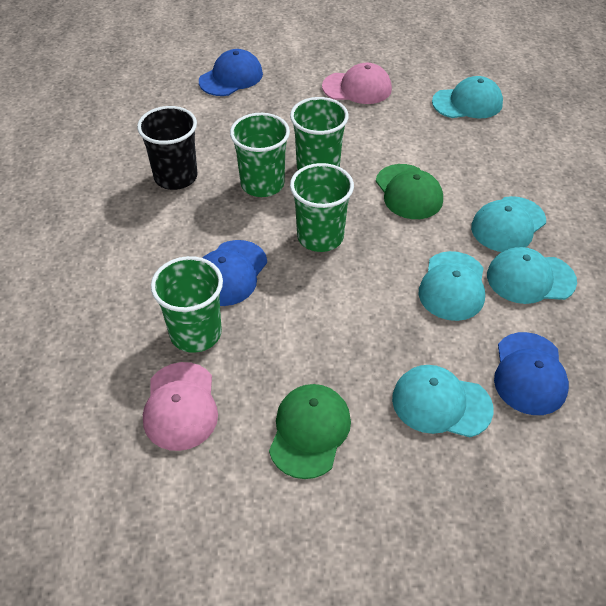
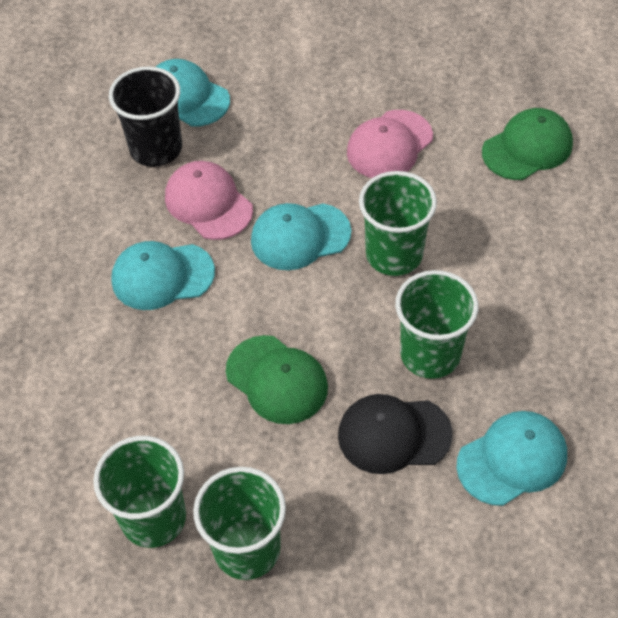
black cap: none = 0 -> [338,394,453,474] = 1
blue cap: [199,49,263,96] [202,240,267,306] [494,332,569,415] = 3 -> none = 0
turquoise cap: [392,365,494,437] [419,251,485,321] [432,76,503,118] [471,196,546,252] [487,247,577,304] = 5 -> [111,241,215,310] [156,59,230,127] [251,203,351,270] [456,411,567,506] = 4

